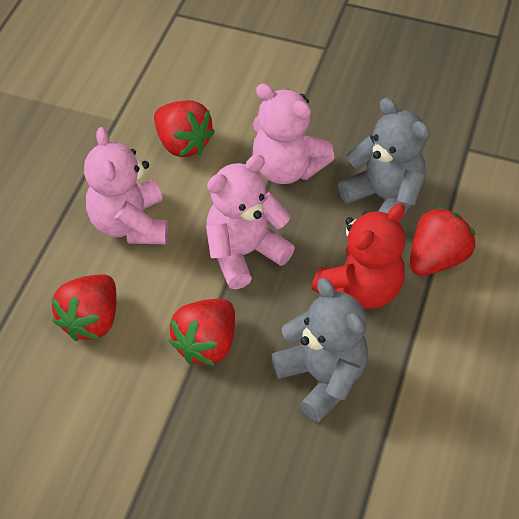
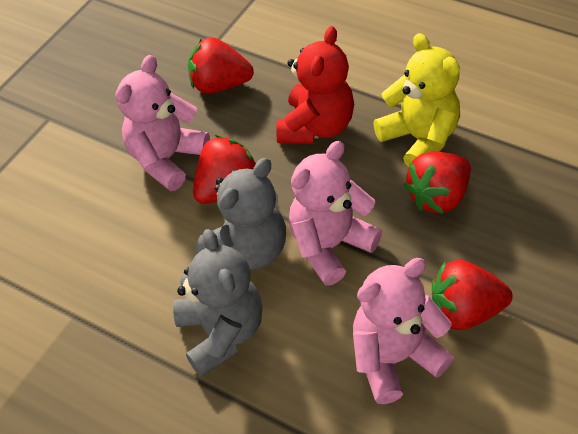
yellow teddy bear: none = 0 -> [373,33,460,167] = 1

